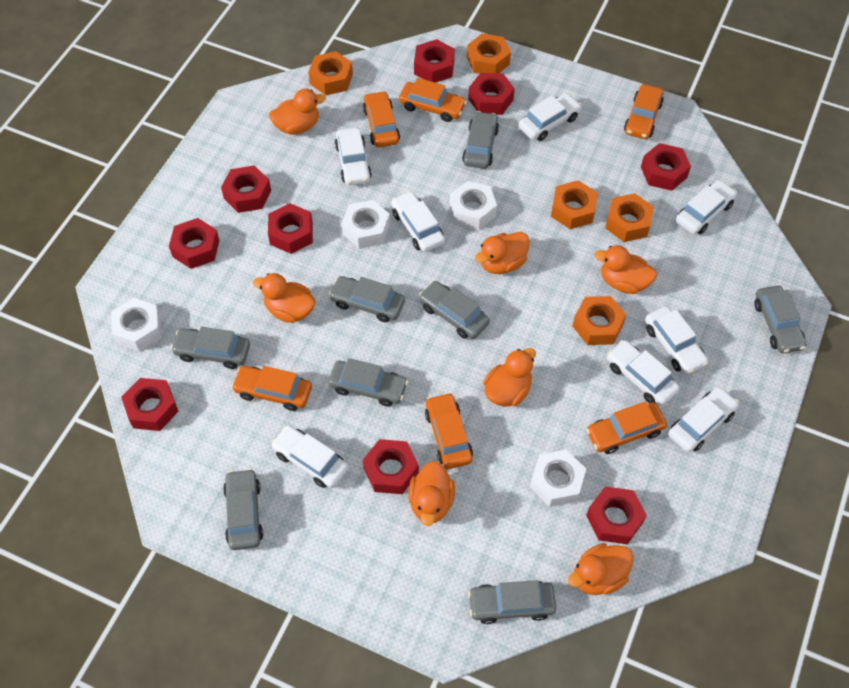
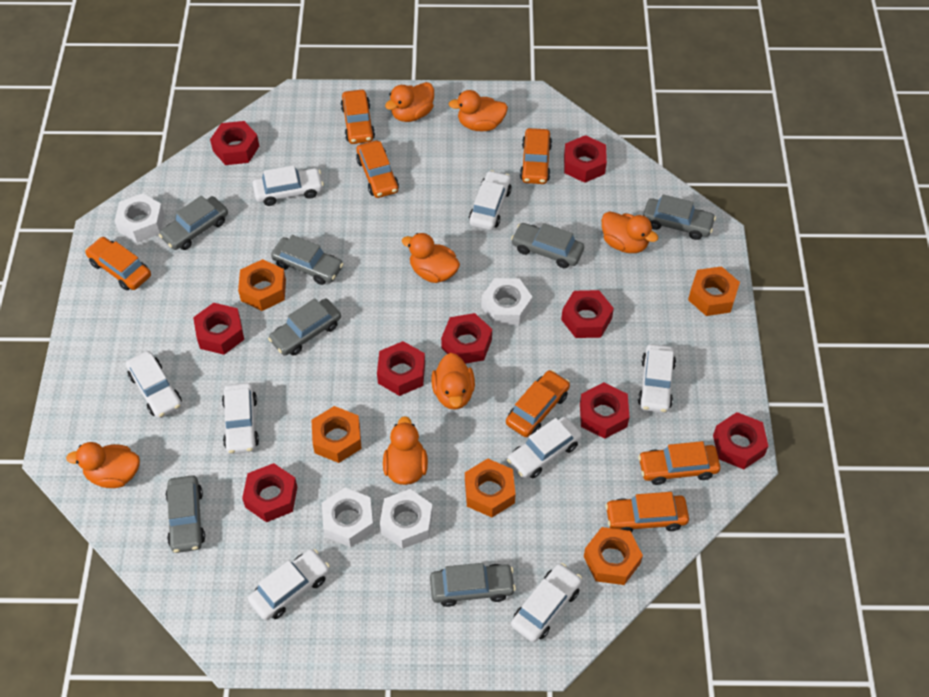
grey car: [171,327,250,369] [223,468,263,550] [328,358,408,407] [329,276,405,322] [419,281,490,339] [462,111,499,169] [468,580,556,624] [754,285,807,353] = 8 -> [159,196,228,250] [166,475,205,553] [268,298,341,356] [271,235,343,285] [430,563,516,607] [511,223,584,268] [643,194,716,240] = 7
orange car: [231,366,312,411] [363,91,400,147] [399,78,467,122] [425,392,473,469] [586,401,667,454] [624,84,664,139] = 6 -> [85,237,151,290] [341,90,375,144] [356,141,399,198] [506,370,570,437] [520,128,552,184] [605,492,689,533] [638,441,720,485] = 7

